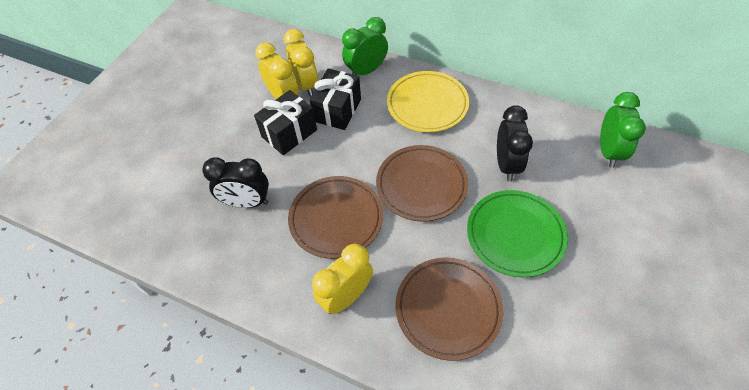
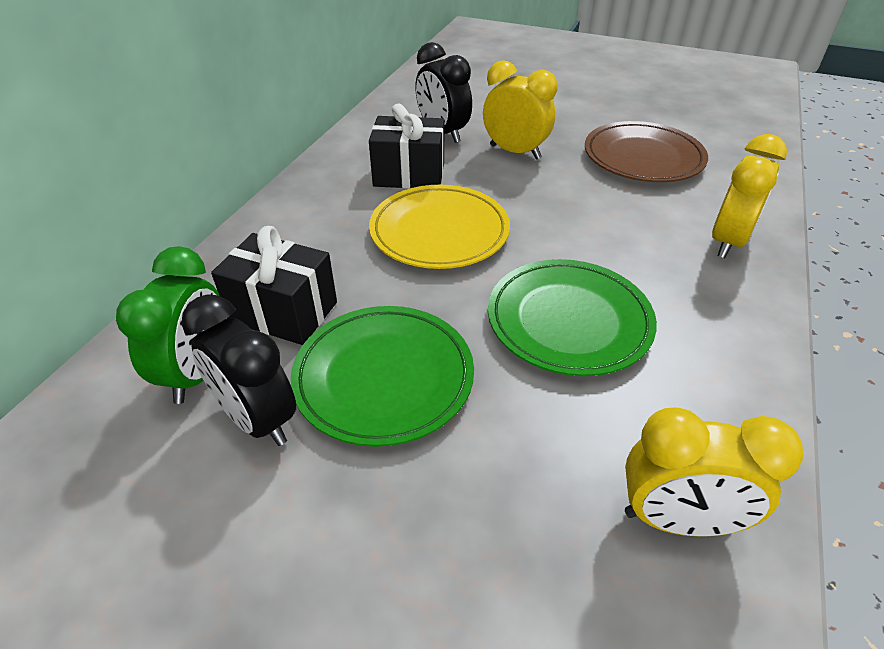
brown plate: [288,176,383,259] [376,145,468,222] [395,257,503,361] = 3 -> [585,121,708,182] = 1
green clock: [342,17,388,75] [600,92,646,168] = 2 -> [116,246,219,404] = 1
green plate: [467,190,568,277] = 1 -> [290,306,474,447] [488,259,657,376] = 2

